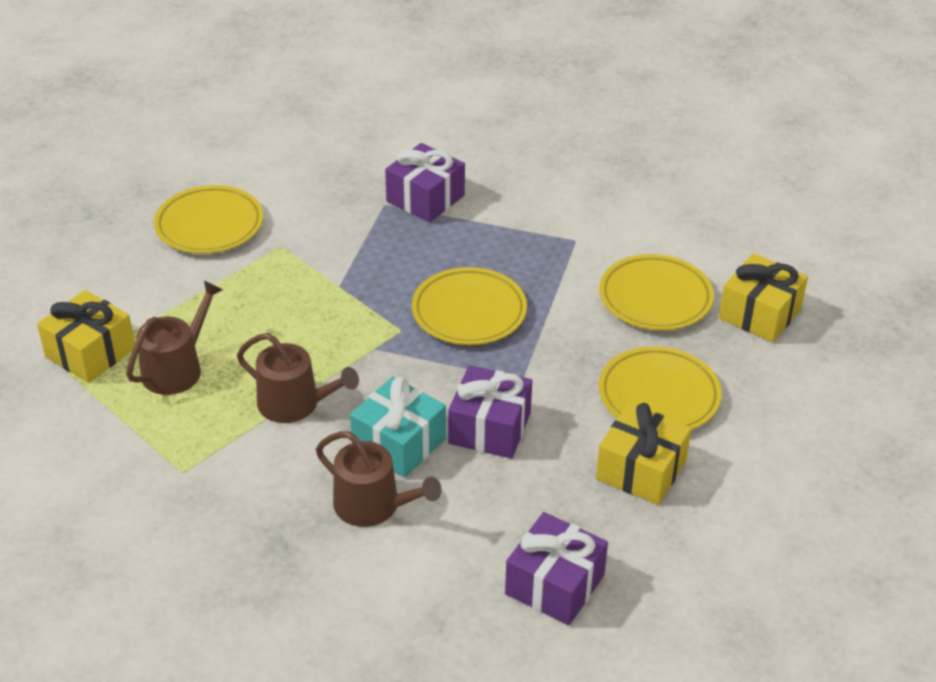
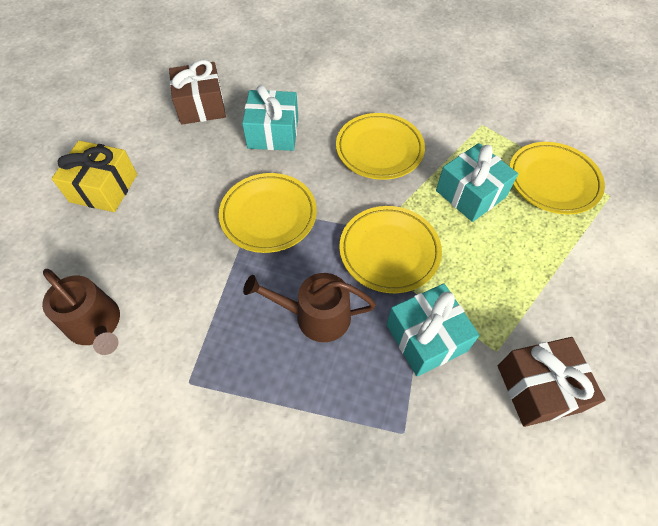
brown gift: none = 0 -> [169,60,226,125] [498,337,605,427] = 2
brown watering can: [126,280,223,395] [237,333,359,423] [316,431,441,527] = 3 -> [42,269,120,355] [243,273,376,342] = 2
purple gift: [385,143,465,222] [448,365,532,459] [505,512,608,625] = 3 -> none = 0
turquoise gift: [350,377,446,478] = 1 -> [242,85,298,151] [387,284,480,376] [436,143,518,222] = 3
yellow gift: [37,290,135,383] [596,403,692,505] [719,253,808,342] = 3 -> [51,141,137,212] = 1

